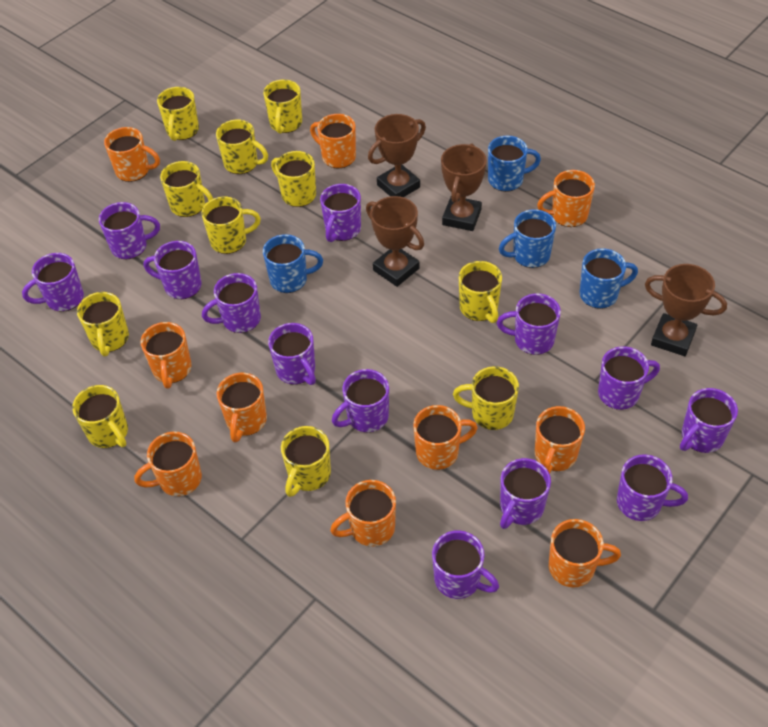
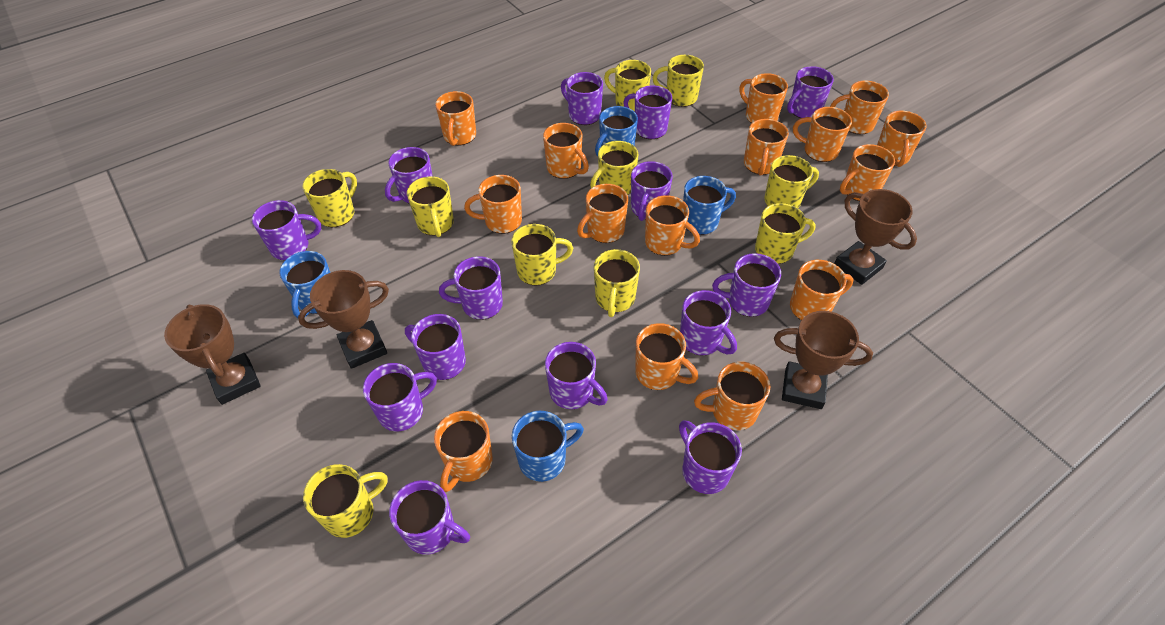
orange mug: [104,127,160,182] [134,432,202,496] [140,322,192,389] [216,373,267,442] [310,114,356,169] [330,480,396,547] [413,405,478,470] [535,406,585,474] [537,170,595,227] [549,519,621,588] = 10 -> [434,411,493,492] [435,91,476,146] [464,175,522,234] [543,123,589,179] [577,184,628,243] [635,323,698,390] [645,195,700,256] [694,362,770,430] [740,73,788,123] [744,119,789,176] [790,260,853,320] [793,107,852,162] [830,81,889,134] [840,144,895,201] [877,111,926,167] = 15
purple mug: [22,253,84,312] [99,202,160,259] [144,241,202,299] [202,273,261,333] [268,323,316,385] [320,184,361,242] [332,369,389,432] [432,530,499,599] [497,293,561,355] [500,458,551,529] [598,346,660,410] [617,454,688,521] [680,388,738,453] = 13 -> [252,200,321,260] [363,363,437,431] [385,147,433,204] [389,480,470,555] [405,314,466,380] [439,256,503,320] [545,342,608,409] [561,72,603,125] [623,85,672,139] [631,161,673,221] [679,420,742,494] [680,290,737,356] [712,253,781,317] [787,66,834,118] = 14
yellow mug: [72,385,128,448] [77,292,129,356] [157,87,199,141] [160,161,213,217] [201,197,261,254] [216,120,268,174] [263,80,302,134] [271,151,316,207] [281,426,331,497] [453,366,519,430] [459,261,502,323] = 11 -> [303,169,357,227] [303,464,388,538] [407,176,454,237] [511,224,573,285] [590,141,638,195] [594,249,640,317] [604,60,651,112] [653,55,704,107] [755,203,816,264] [765,155,819,208] = 10

